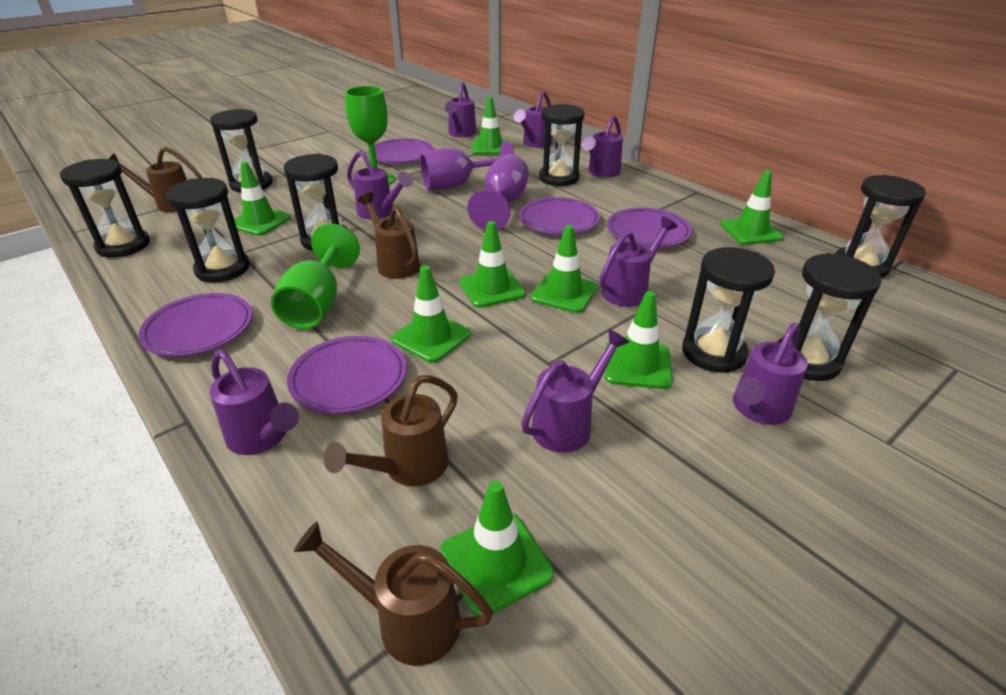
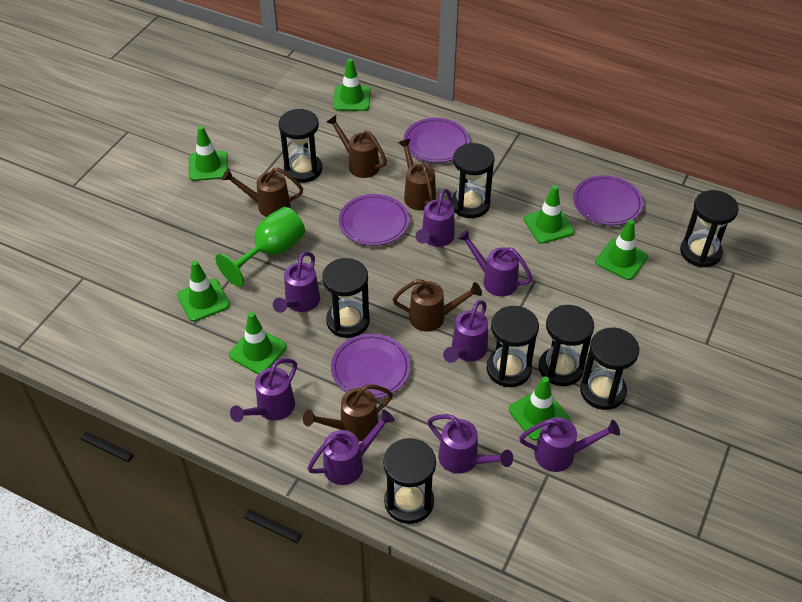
brown watering can: [109,147,202,212] [294,522,493,666] [323,375,458,486] [358,193,420,279] = 4 -> [222,168,303,217] [303,384,393,441] [327,115,387,178] [393,279,482,332] [398,139,436,210] = 5
green goblet: [271,224,360,329] [345,86,395,185] = 2 -> [216,207,305,287] = 1
green traffic cone: [234,161,291,236] [391,265,471,363] [440,481,554,616] [459,221,526,308] [472,97,508,154] [530,225,597,313] [605,291,673,389] [721,170,784,245] = 8 -> [177,261,230,322] [189,126,228,181] [229,312,287,374] [333,59,371,111] [509,376,569,440] [524,185,574,244] [595,219,648,280] = 7
purple goblet: [420,140,514,190] [467,154,529,230] = 2 -> none = 0
purple plate: [138,293,253,357] [287,336,407,414] [368,138,434,164] [519,197,600,235] [607,208,692,248] = 5 -> [331,334,411,399] [339,194,409,246] [404,118,469,163] [573,175,643,225] = 4

